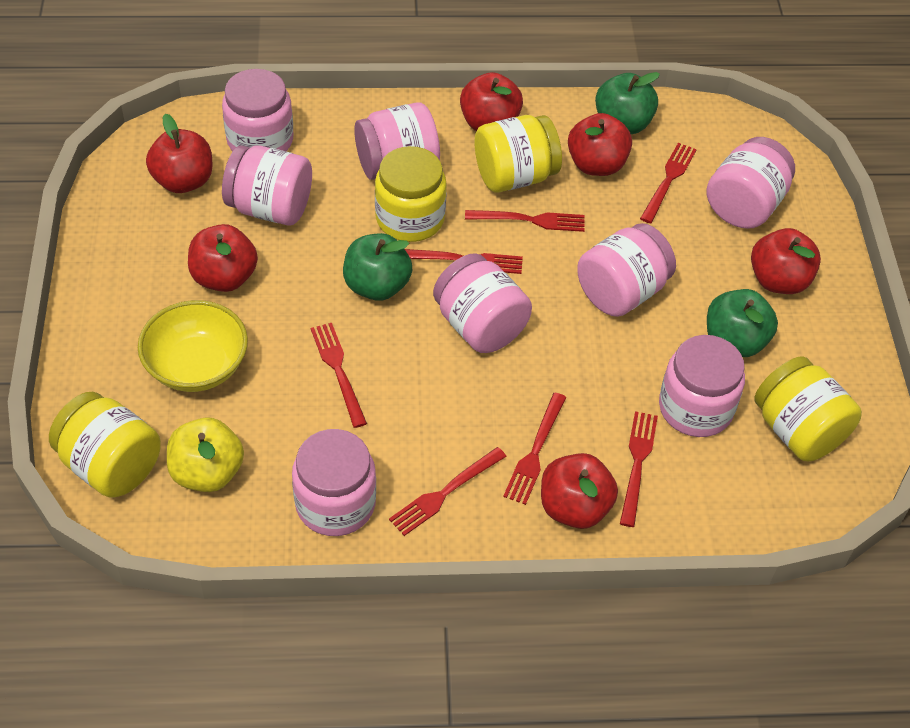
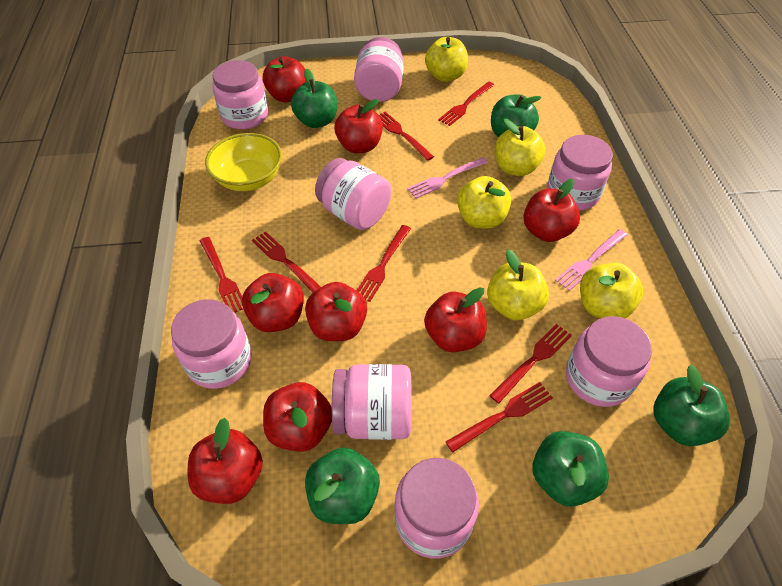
green apple: [343,233,412,301] [595,72,660,134] [707,289,778,357] = 3 -> [291,69,337,128] [305,447,380,524] [491,94,542,137] [533,431,609,507] [654,365,730,446] = 5
pink fork: none = 0 -> [407,157,488,199] [555,229,628,291] = 2
red apple: [146,114,213,193] [188,224,258,292] [460,72,523,131] [541,453,618,529] [568,113,632,176] [751,228,821,294] = 6 -> [188,418,263,504] [242,273,304,332] [263,56,306,103] [263,382,332,452] [305,282,367,341] [334,99,383,153] [424,287,487,352] [523,179,580,242] = 8
yellow apple: [167,417,244,492] = 1 -> [425,37,468,82] [457,176,511,229] [487,250,549,320] [495,119,546,176] [580,262,643,318] = 5
yellow jar: [49,392,161,498] [375,146,447,242] [474,115,562,193] [754,356,862,461] = 4 -> none = 0

